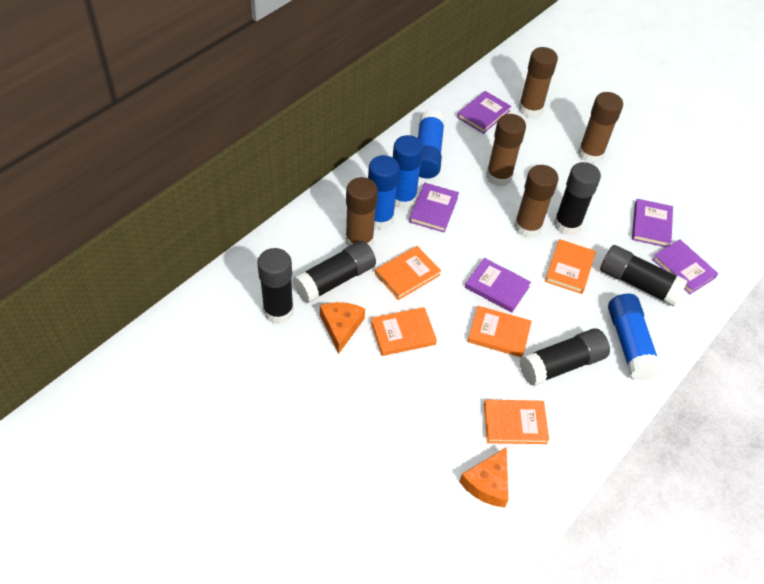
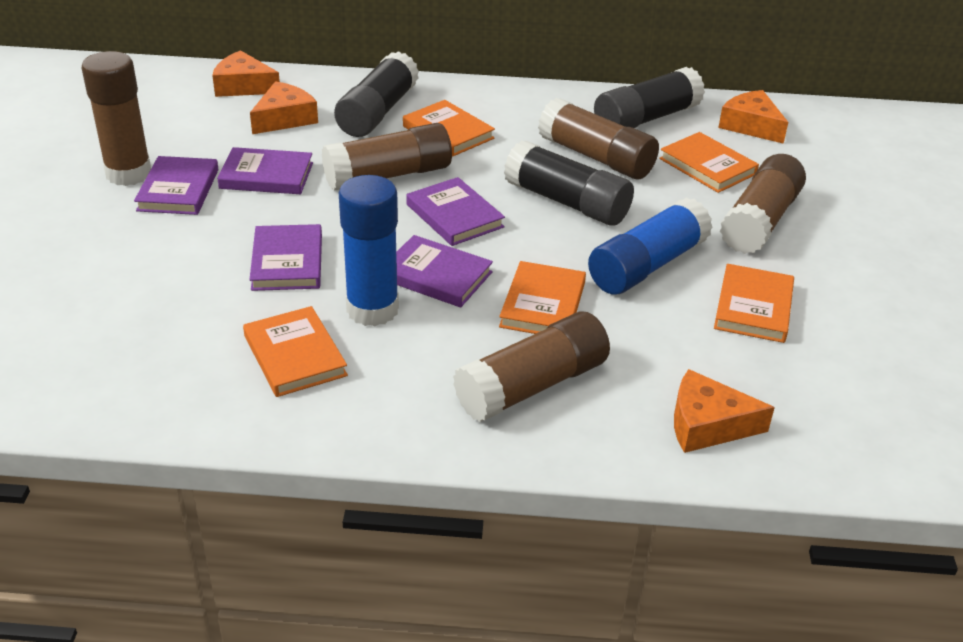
black glue stick: [257,248,294,324] [293,241,376,303] [520,328,610,386] [554,162,601,235] [600,245,688,307] = 5 -> [334,51,419,137] [504,140,634,226] [594,67,705,128] = 3
blue glue stick: [368,155,400,230] [393,135,424,209] [418,110,445,179] [608,294,662,381] = 4 -> [339,175,399,326] [588,197,713,294] = 2
orange cheese: [320,302,365,354] [459,447,508,507] = 2 -> [212,50,280,97] [250,81,318,134] [674,369,775,453] [718,90,788,144] = 4

